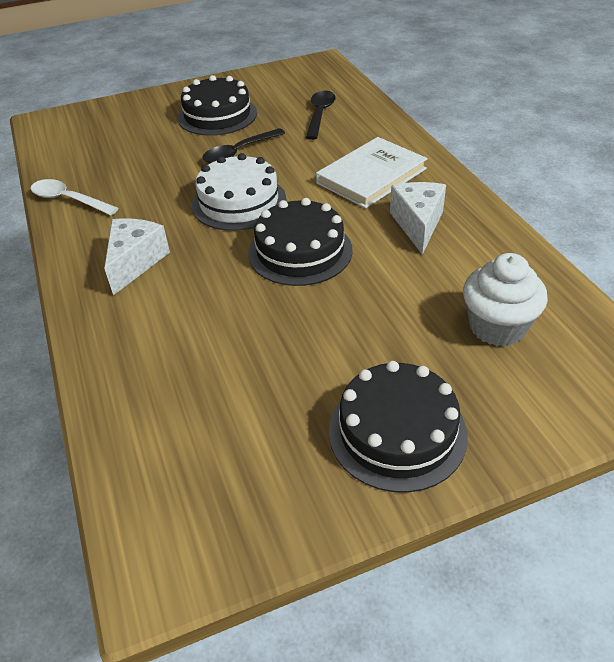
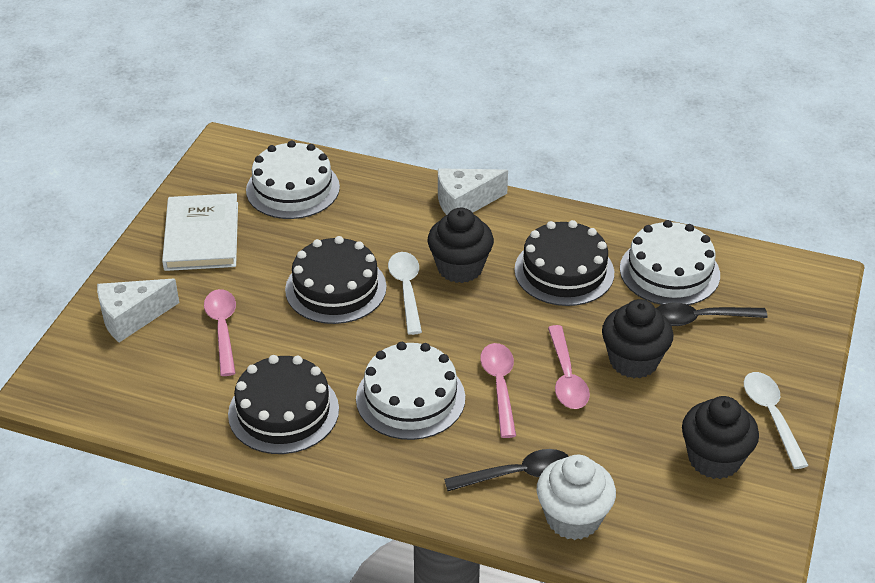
black cupcake: none = 0 -> [427,208,494,283] [602,299,674,378] [682,396,759,479] = 3
pink spoon: none = 0 -> [204,289,236,376] [480,343,516,438] [548,325,590,409] = 3
white cake: [192,153,286,231] = 1 -> [246,140,340,219] [356,342,465,440] [620,220,720,305] = 3
white spoon: [31,179,119,215] = 1 -> [388,252,422,335] [744,372,809,469] = 2

